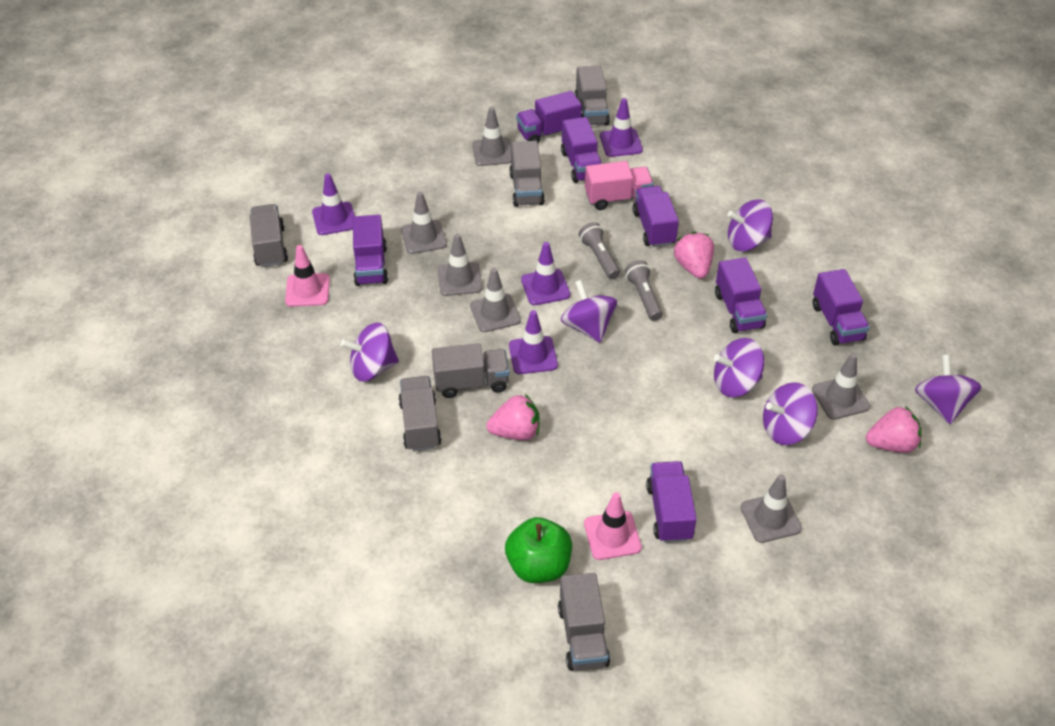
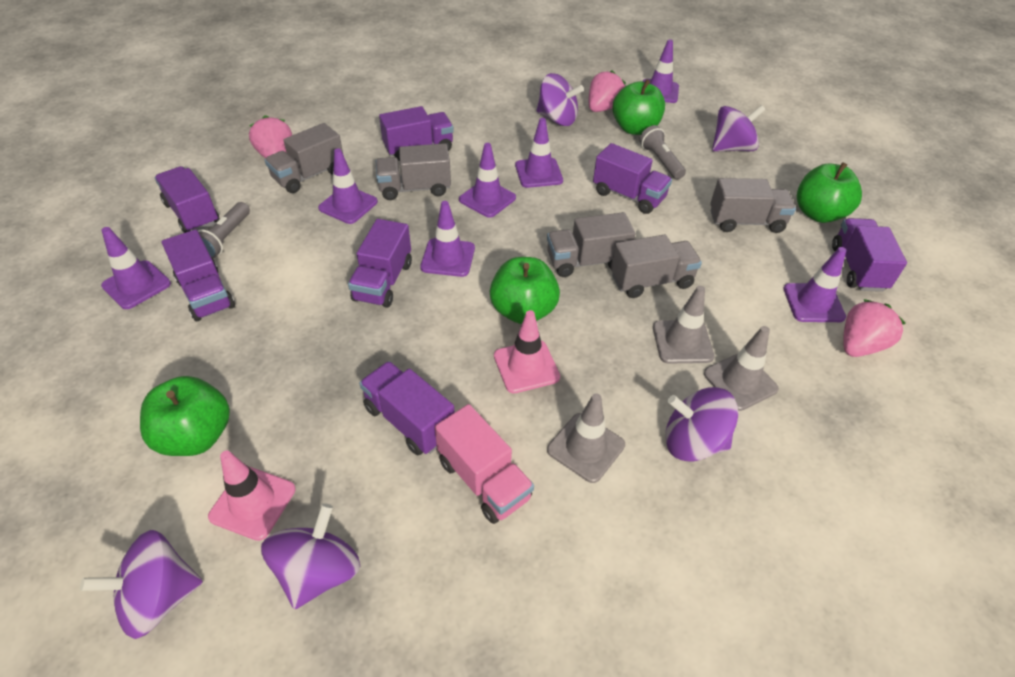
green apple: [505,517,572,583] = 1 -> [140,376,230,456] [490,257,560,324] [612,79,665,135] [797,162,862,223] = 4
grey traffic cone: [401,192,447,254] [438,234,482,296] [470,268,521,332] [472,107,511,166] [740,474,802,543] [812,353,870,420] = 6 -> [547,393,625,483] [653,286,714,364] [704,326,779,411] = 3
grey truck: [250,204,288,267] [398,376,442,452] [432,343,510,398] [509,141,545,207] [558,573,610,671] [575,66,610,125] = 6 -> [265,123,343,193] [375,143,451,200] [547,212,635,277] [611,235,702,298] [710,178,796,233] = 5
purple spinning top: [341,323,399,382] [561,280,617,343] [714,338,764,397] [728,199,773,251] [763,382,818,445] [915,355,982,424] = 6 -> [80,530,203,639] [261,503,360,609] [536,73,584,126] [665,387,738,462] [712,105,765,152] = 5
purple traffic cone: [312,174,355,235] [509,310,558,374] [521,242,570,305] [600,98,643,157] = 4 -> [101,227,171,309] [318,148,378,224] [420,201,475,277] [459,143,516,218] [515,118,563,188] [643,39,679,103] [784,247,846,322] = 7

